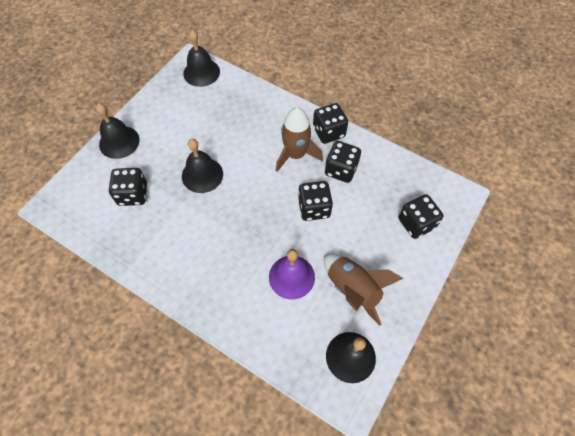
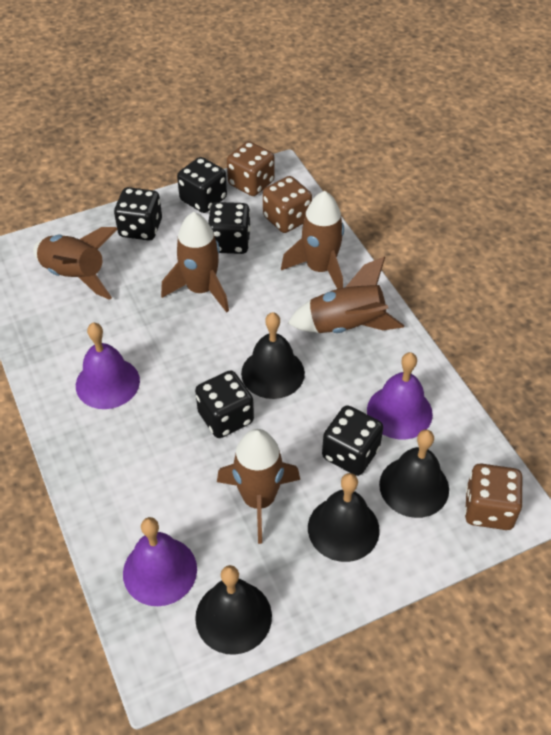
brown dice: none = 0 -> [227,141,275,196] [263,176,312,233] [465,463,523,530] = 3
brown rocket: [276,107,323,172] [324,254,404,326] = 2 -> [33,227,118,300] [161,212,229,313] [217,429,300,544] [281,191,344,289] [288,256,404,333] = 5
purple bell: [269,249,315,299] = 1 -> [76,323,140,409] [123,517,197,606] [367,352,433,440] = 3

